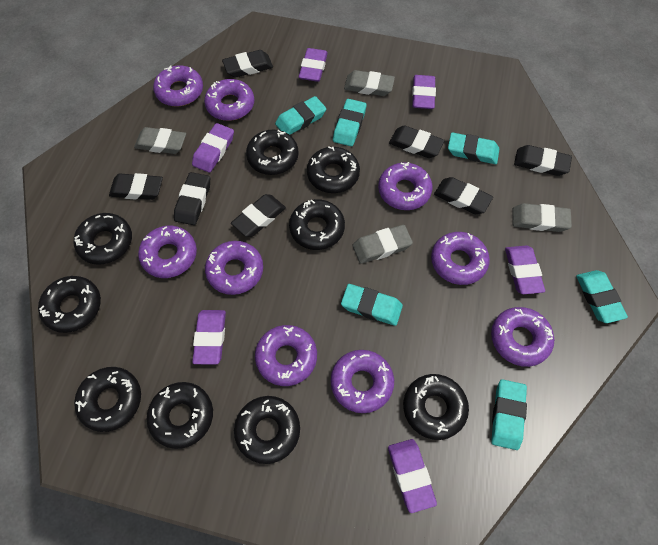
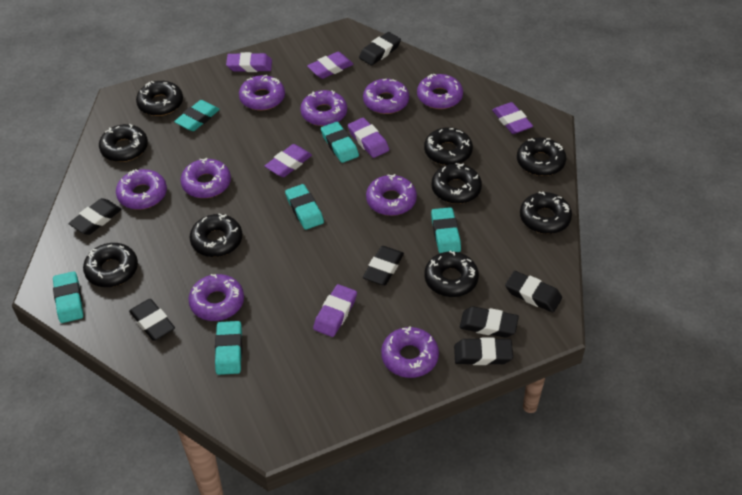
grey eraser: [134,127,186,154] [344,70,395,96] [352,225,413,264] [512,203,572,232] = 4 -> none = 0

